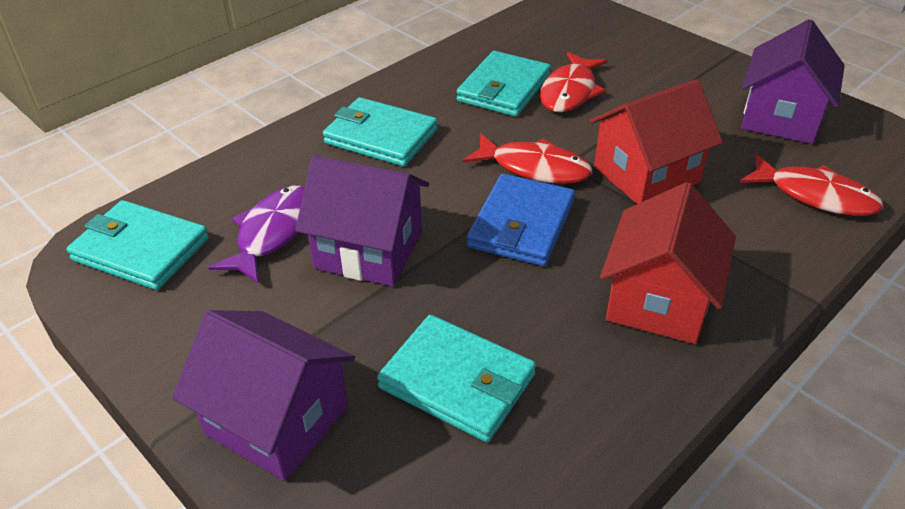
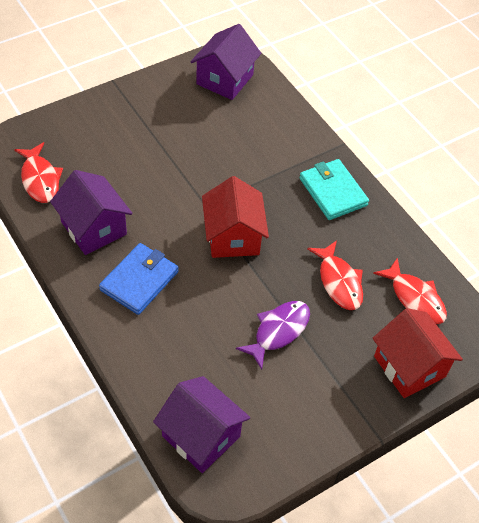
turquoise wallet: [66,200,209,290] [323,97,438,166] [377,315,536,442] [456,51,551,117] = 4 -> [299,159,369,220] = 1

